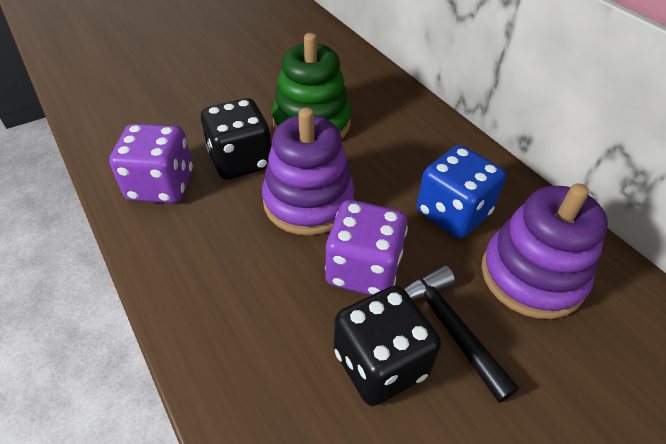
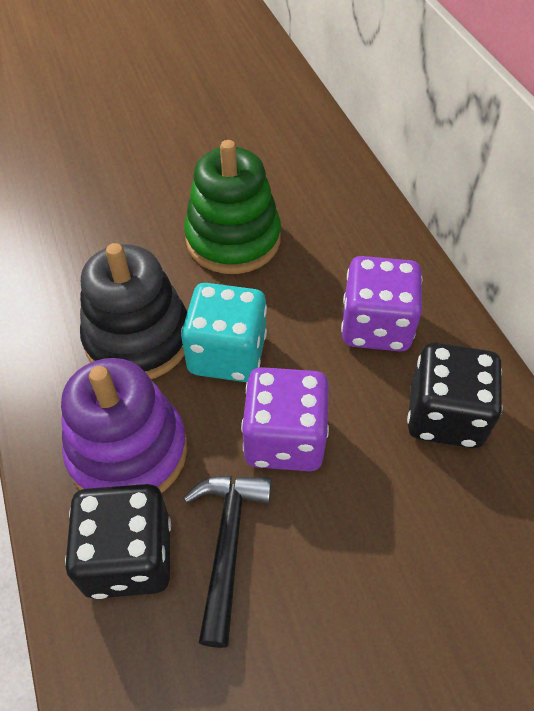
black stacking toy: none = 0 -> [80,243,187,379] = 1
blue dice: [417,145,506,238] = 1 -> none = 0
purple stacking toy: [262,107,355,235] [481,183,608,319] = 2 -> [61,358,187,493] = 1
turquoise dice: none = 0 -> [181,283,267,382] = 1

